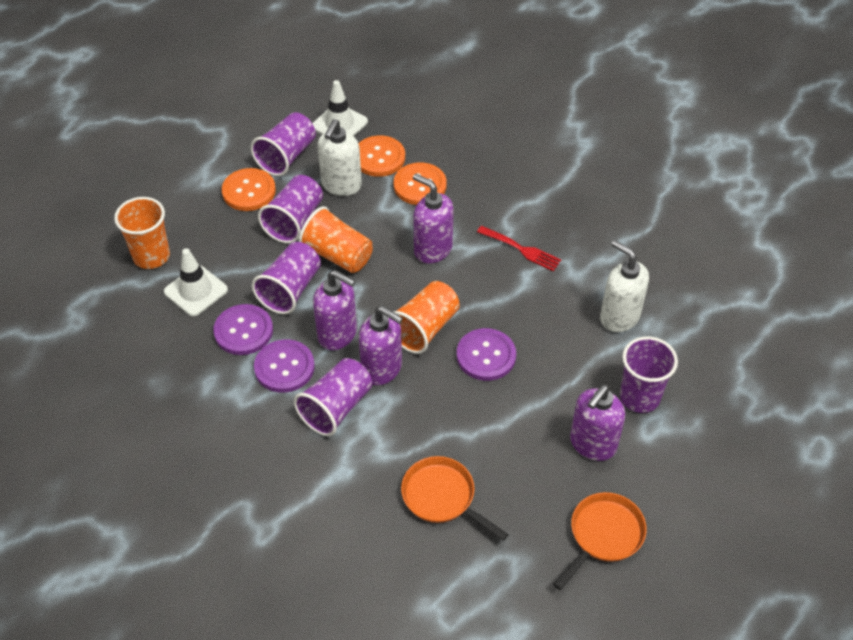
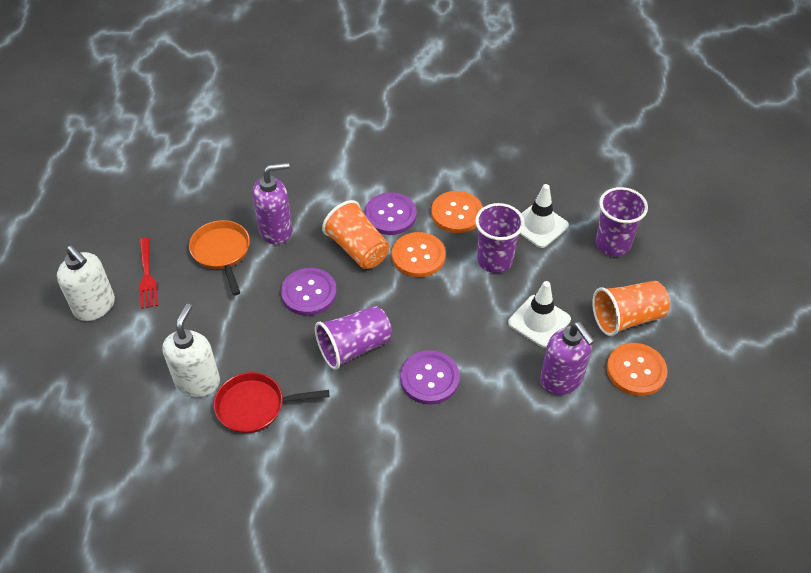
orange cup: [114,197,170,269] [298,206,373,273] [393,281,460,354] = 3 -> [322,200,389,269] [592,281,670,336] = 2
orange pan: [401,456,509,541] [553,492,647,590] = 2 -> [189,220,250,295] = 1
purple cup: [251,112,316,176] [252,242,321,314] [258,175,323,243] [294,358,372,436] [620,336,678,413] = 5 -> [315,306,392,370] [475,203,524,273] [596,187,648,256] = 3
purple soap dispenser: [313,270,357,350] [359,306,403,385] [413,174,454,263] [570,385,625,461] = 4 -> [252,162,293,245] [540,322,595,395] = 2
red pan: none = 0 -> [214,372,329,434] = 1

